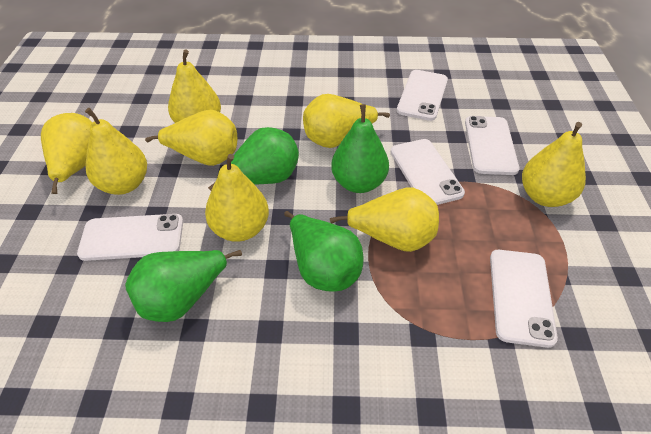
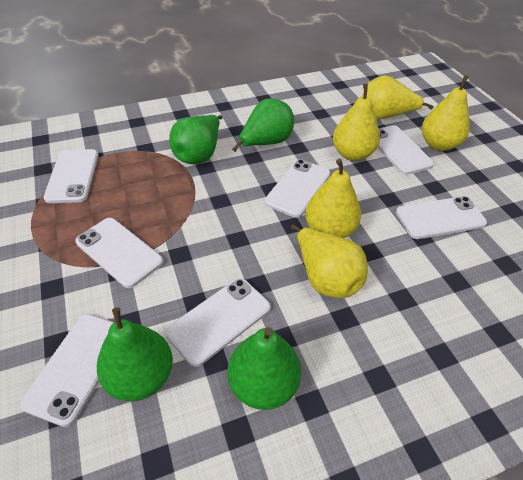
white phone: [77,214,183,261] [391,139,465,205] [397,70,448,121] [465,116,519,175] [490,250,558,348] = 5 -> [20,314,114,427] [43,149,99,203] [75,218,163,288] [165,278,271,367] [264,159,330,218] [378,125,434,175] [396,196,487,239] = 7
yellow pear: [41,113,93,194] [85,108,147,195] [145,110,237,166] [168,50,221,123] [205,154,269,242] [303,94,390,148] [330,188,439,252] [522,122,586,207] = 8 -> [291,224,368,298] [305,159,361,238] [333,84,380,161] [363,75,434,119] [422,75,470,151] = 5

